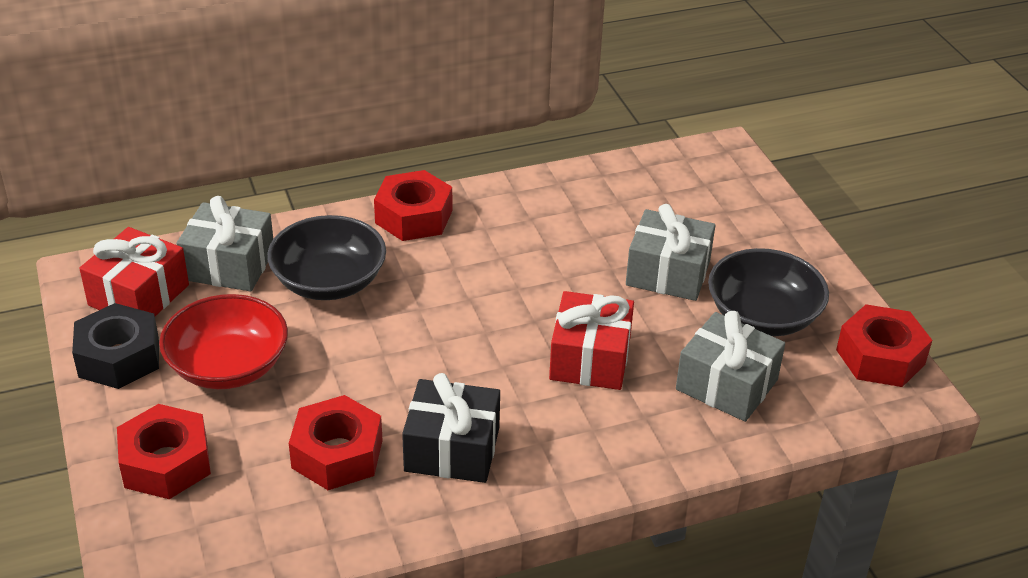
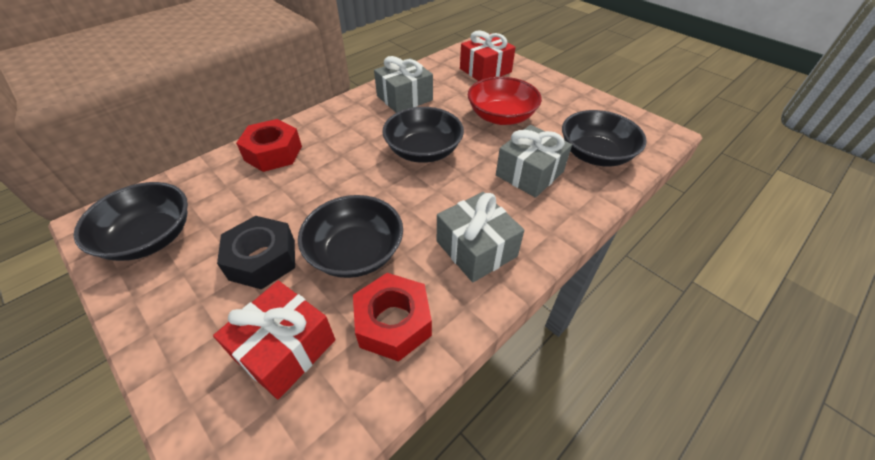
black bowl: [267,215,386,300] [708,248,829,336] = 2 -> [74,182,188,261] [298,195,403,278] [382,107,464,163] [562,110,647,167] = 4
black gift: [402,373,500,483] = 1 -> none = 0
red nut: [117,404,211,499] [289,395,383,490] [374,170,452,241] [836,304,932,387] = 4 -> [236,119,302,172] [353,273,432,362] = 2

